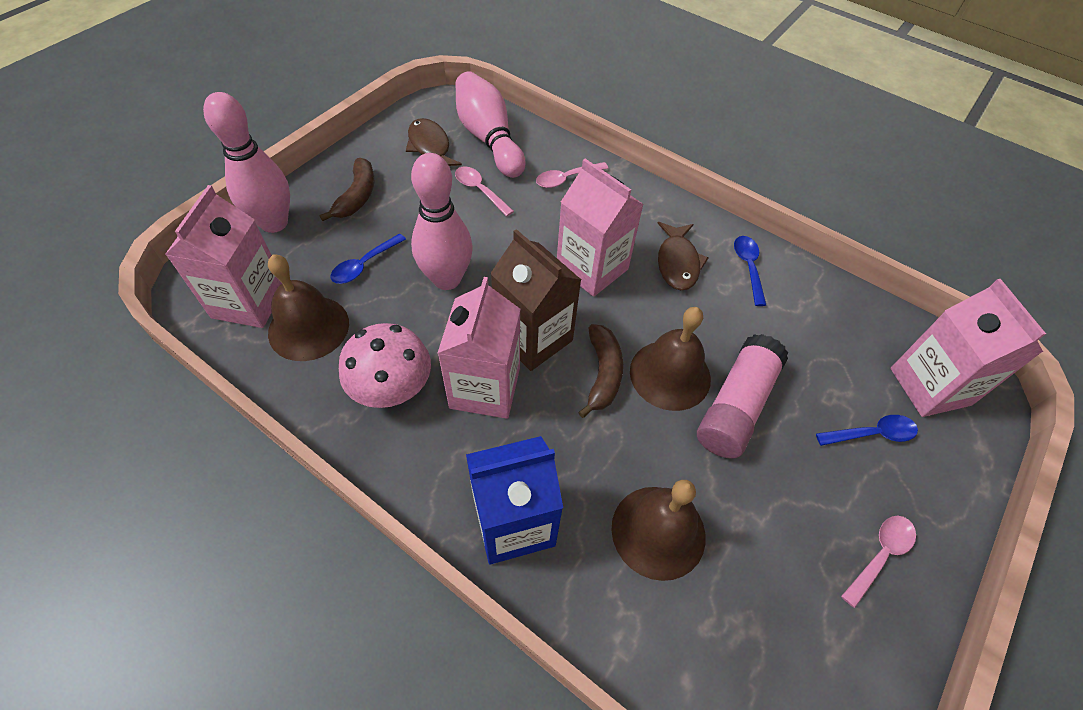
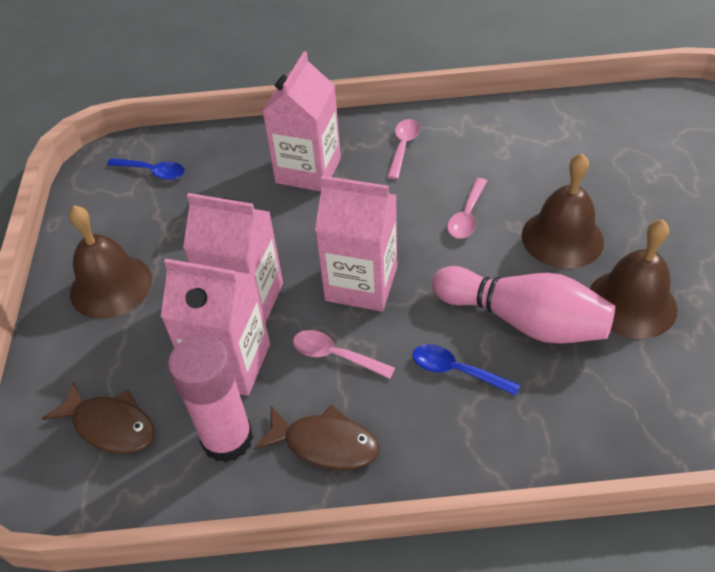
blue carton: [466,436,563,564] = 1 -> none = 0
blue spoon: [330,233,406,284] [734,236,766,306] [816,415,918,446] = 3 -> [107,158,185,180] [412,344,520,396] = 2
brown banana: [320,158,374,221] [578,324,623,418] = 2 -> none = 0
brown carton: [490,229,581,371] = 1 -> none = 0
pink bowling pin: [203,92,290,233] [411,153,472,290] [455,71,526,178] = 3 -> [432,266,615,344] = 1
pink mushroom: [339,323,431,408] = 1 -> none = 0

